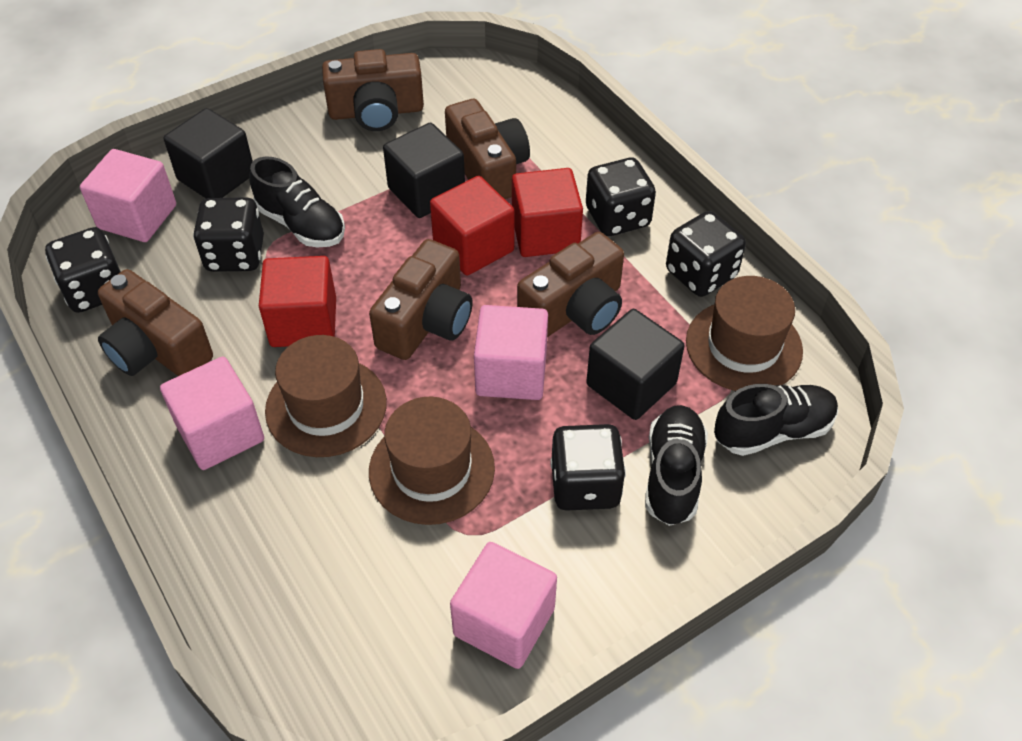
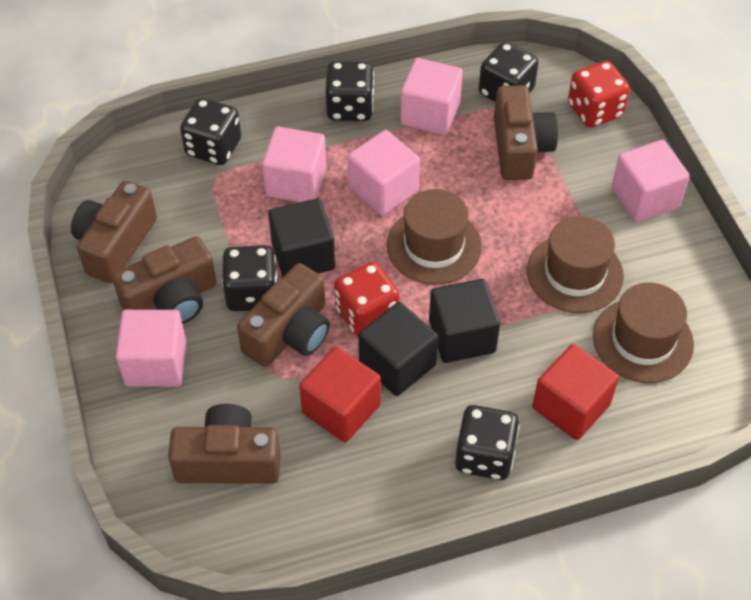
black shoe: [249,156,345,247] [645,405,708,526] [714,384,838,456] = 3 -> none = 0
pink cube: [80,149,176,242] [160,357,264,470] [450,542,557,669] [474,305,548,400] = 4 -> [116,310,186,387] [262,127,327,202] [348,130,420,216] [400,58,463,135] [611,140,690,222] = 5
red cube: [259,256,336,347] [430,176,515,276] [512,168,583,257] = 3 -> [299,347,381,443] [532,344,619,440] = 2
red dice: none = 0 -> [334,262,400,337] [568,61,630,128] = 2

